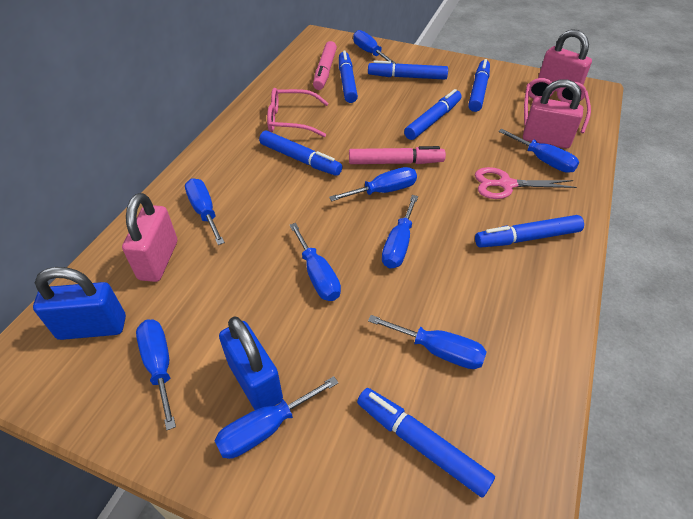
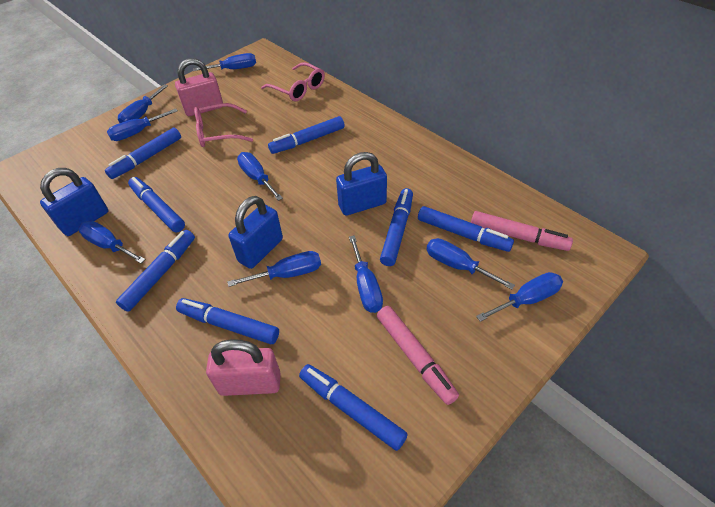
blue marker: [259,131,342,176] [339,50,358,103] [357,388,495,498] [368,60,448,80] [404,89,462,140] [468,59,490,112] [475,215,584,248] = 7 -> [105,128,181,179] [116,230,195,312] [128,177,185,232] [176,298,279,344] [268,116,345,154] [299,364,408,451] [380,188,413,266] [418,206,514,252] = 8
blue padlock: [33,267,126,340] [219,316,283,410] = 2 -> [40,168,108,236] [229,196,283,269] [336,152,387,216] = 3
pink padlock: [122,193,177,282] [523,79,583,148] [538,29,592,91] = 3 -> [175,58,223,116] [206,339,281,396] = 2
pink scissors: [475,167,577,199] = 1 -> none = 0

